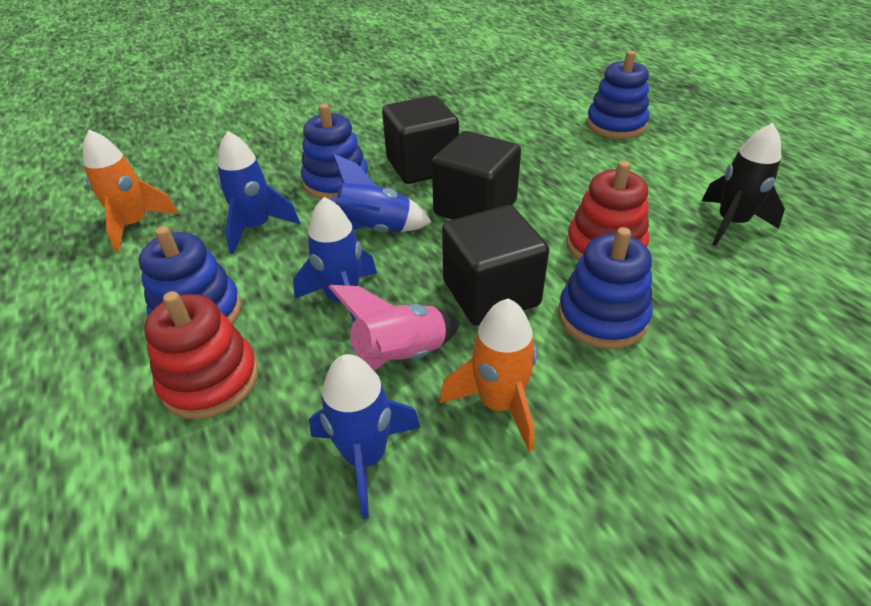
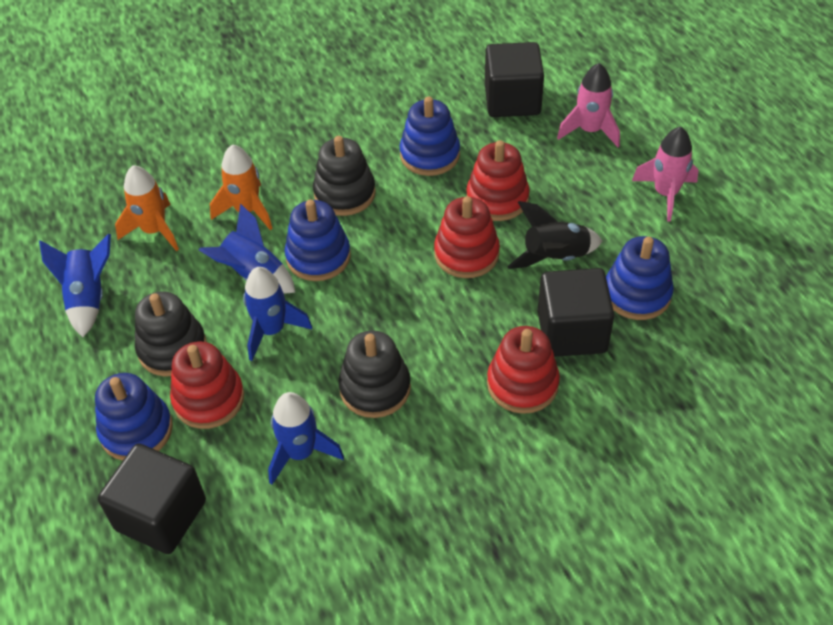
black stacking toy: none = 0 -> [135,291,207,377] [313,136,376,216] [339,330,411,418] = 3
pink rocket: [329,285,460,371] = 1 -> [557,63,620,147] [632,127,698,222] = 2
red stacking toy: [144,291,258,419] [567,161,649,261] = 2 -> [170,341,244,429] [434,196,500,278] [466,140,530,221] [487,326,560,414] = 4

